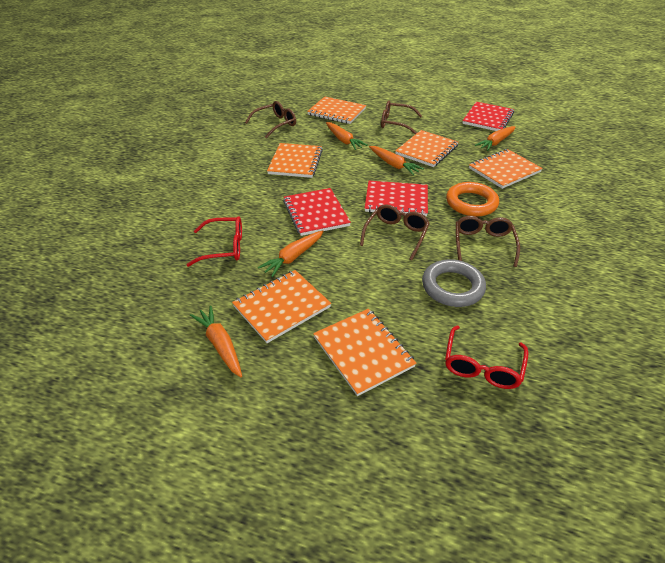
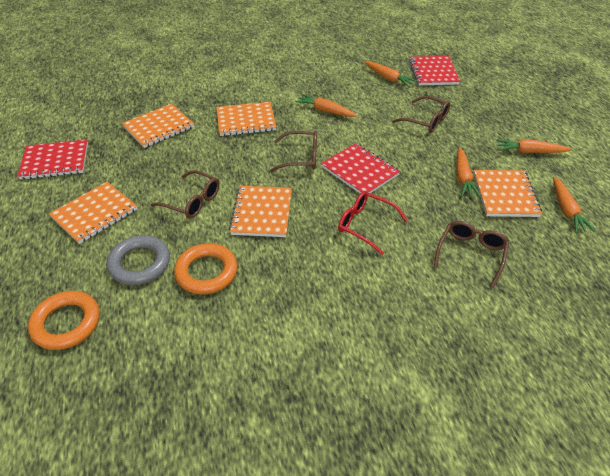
orange notebook: [232,270,331,343] [267,143,323,178] [307,97,366,124] [313,309,416,396] [395,130,459,167] [469,149,543,189] = 6 -> [49,182,137,244] [122,104,194,148] [216,102,276,136] [229,186,292,237] [473,170,542,217] = 5
orange ring: [446,182,499,217] = 1 -> [28,291,100,350] [174,243,237,294] = 2
red glasses: [187,216,242,267] [445,325,529,389] = 2 -> [338,191,408,255] = 1

